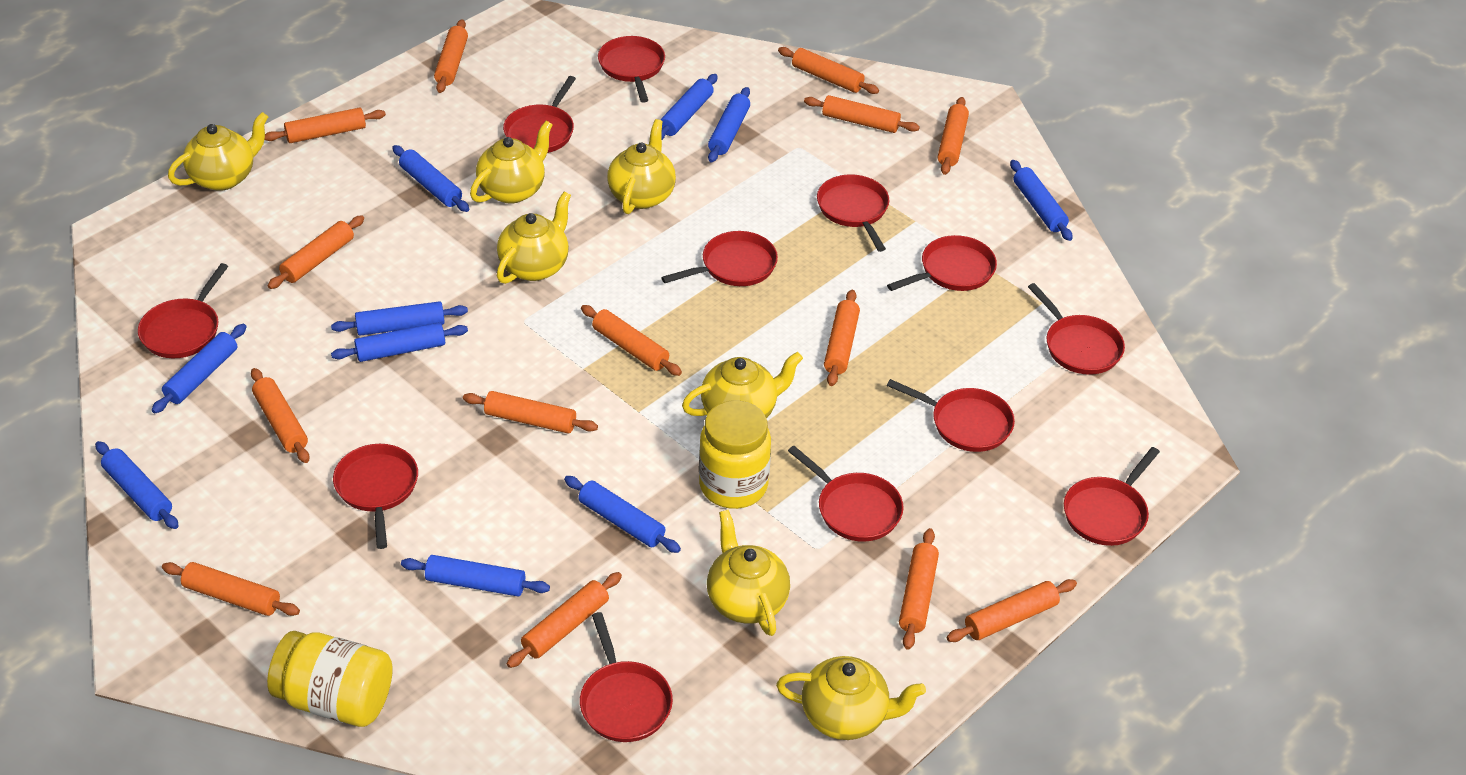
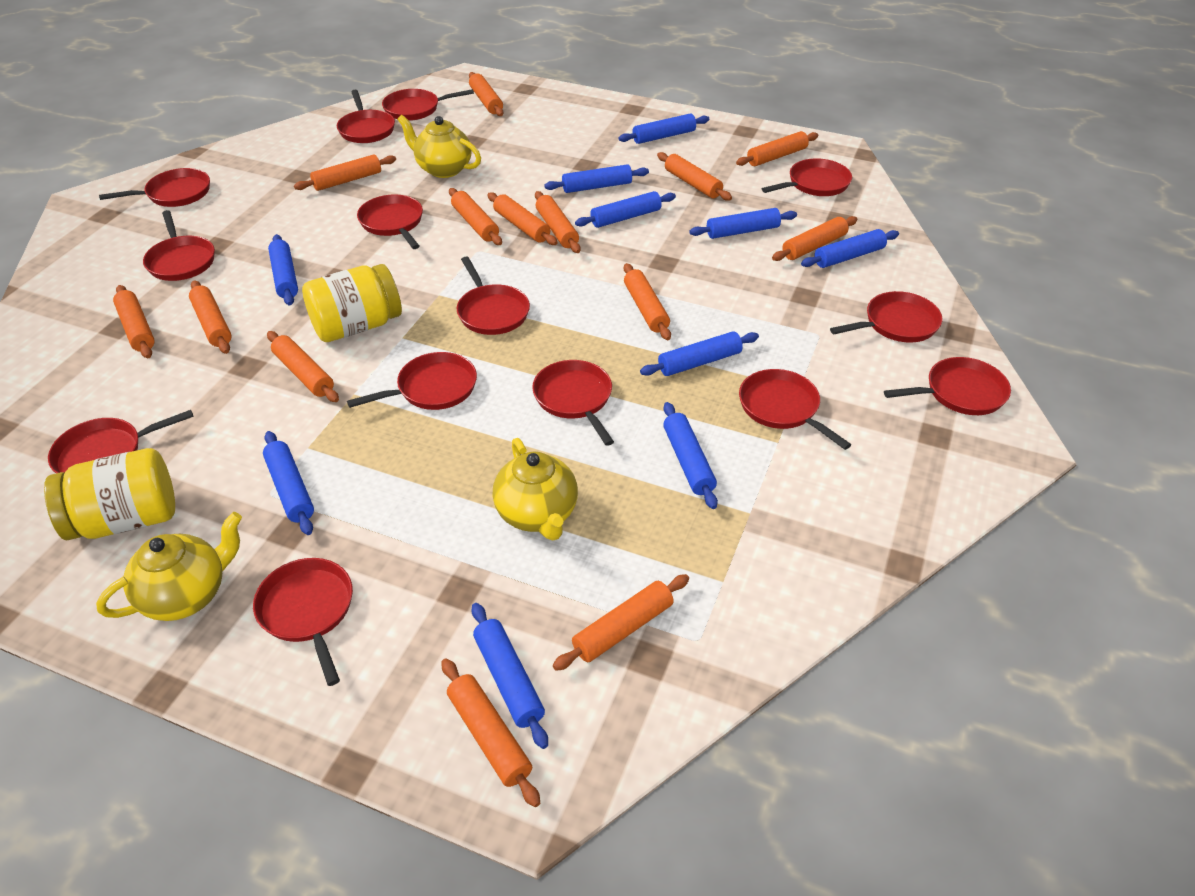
red pan: [138,263,228,358] [333,444,418,549] [503,76,576,153] [580,612,673,742] [598,36,665,103] [661,231,778,286] [788,446,904,542] [817,175,890,252] [887,235,997,291] [887,379,1015,452] [1028,283,1125,375] [1064,447,1160,546] = 12 -> [48,410,194,473] [99,168,210,207] [143,210,215,281] [253,558,353,686] [337,90,395,143] [347,352,477,410] [357,194,423,249] [382,89,474,121] [456,256,530,335] [532,360,614,446] [739,369,851,450] [762,158,852,196] [830,291,942,343] [884,357,1011,415] = 14
yellow teapot: [168,112,268,191] [470,121,553,204] [497,192,571,284] [607,119,676,214] [682,352,803,418] [707,510,790,636] [776,656,926,740] = 7 -> [96,512,242,621] [397,115,481,178] [493,438,578,540] = 3

